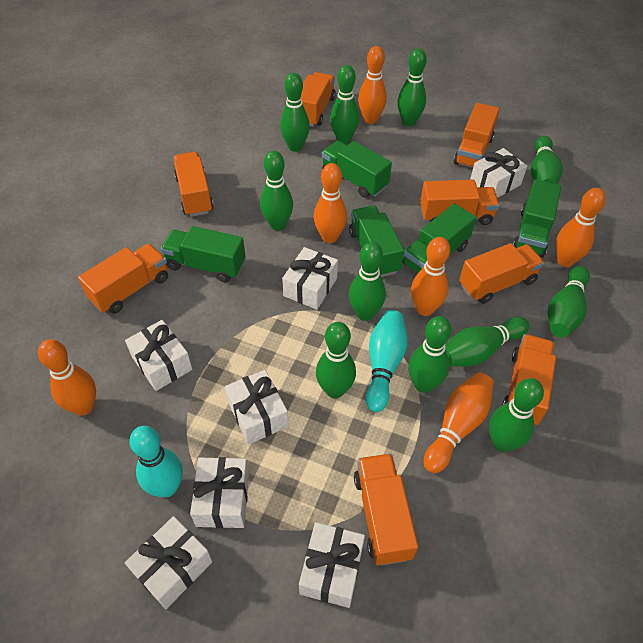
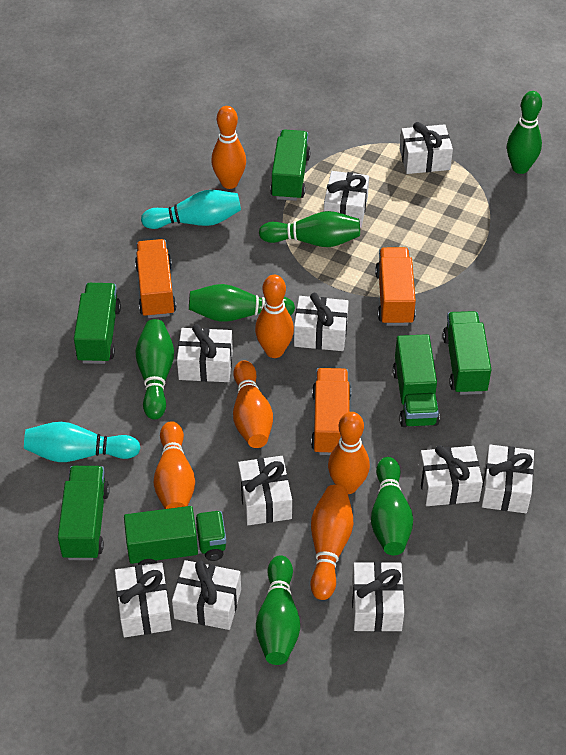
green bowling pin: [260,150,293,231] [280,73,310,152] [316,322,356,398] [330,65,359,144] [349,242,386,321] [398,48,427,127] [408,316,452,393] [445,317,529,367] [489,378,544,452] [531,136,563,184] [547,266,590,338] = 11 -> [135,319,174,420] [189,284,295,322] [256,555,300,665] [259,211,360,247] [371,457,413,555] [507,91,542,174] = 6
green truck: [161,226,246,282] [322,141,392,198] [349,206,404,277] [402,203,476,273] [513,179,561,257] = 5 -> [58,466,110,560] [74,283,121,364] [124,506,226,565] [270,129,311,201] [393,334,440,427] [443,311,492,395] = 6
orange truck: [78,244,168,314] [174,152,214,217] [301,72,336,127] [354,454,418,565] [420,180,499,225] [454,103,500,168] [459,243,544,304] [502,334,556,425] = 8 -> [135,239,176,318] [311,368,351,455] [375,247,416,326] = 3
white gift: [125,320,192,391] [125,516,212,609] [190,457,249,528] [225,370,289,444] [282,247,338,310] [299,522,365,608] [470,148,527,198] = 7 -> [115,562,172,637] [172,560,241,630] [177,324,233,382] [238,456,292,525] [294,293,349,351] [324,171,369,228] [352,562,404,632] [400,122,453,174] [418,445,483,506] [481,445,534,513] = 10

